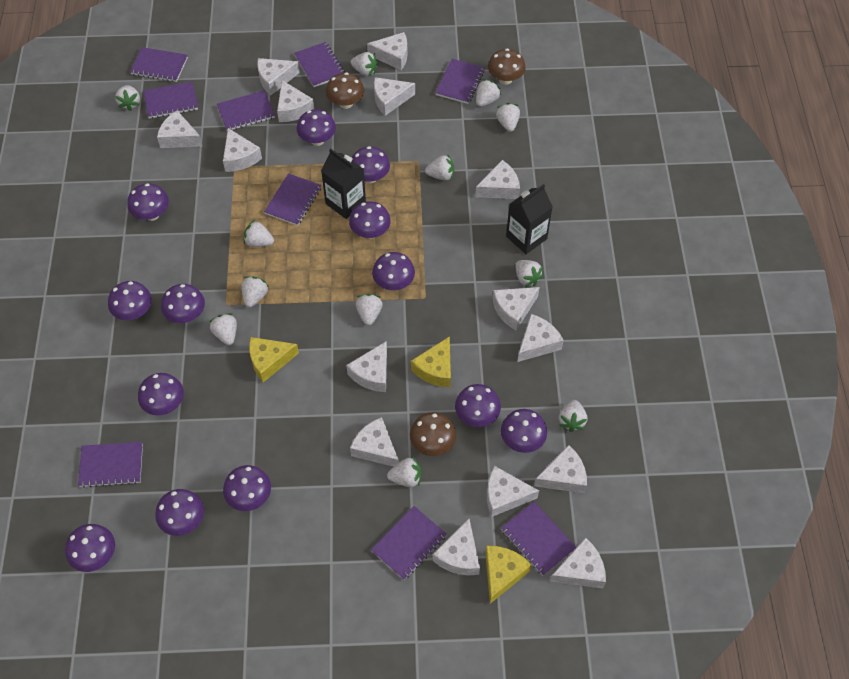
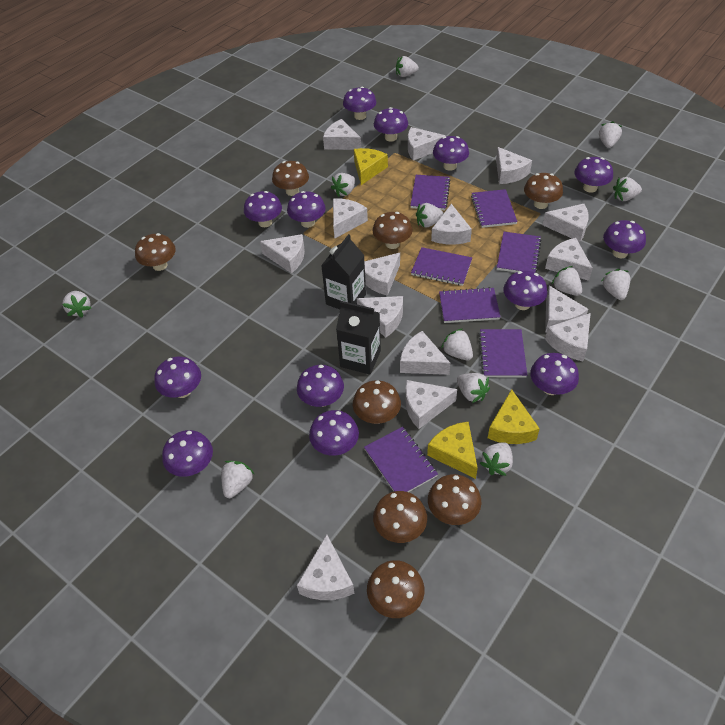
brown mushroom: [326,72,364,109] [410,412,456,456] [488,49,526,85] = 3 -> [135,233,176,271] [272,161,309,196] [353,380,401,424] [367,560,424,618] [373,212,412,249] [373,491,427,543] [428,474,481,525] [524,173,563,209] = 8
purple notebook: [78,442,143,488] [130,47,188,82] [144,82,198,119] [217,90,275,131] [264,173,322,226] [294,42,345,87] [371,506,447,580] [435,59,485,104] [501,502,577,576] = 9 -> [364,427,438,492] [410,175,451,210] [411,247,472,286] [439,287,501,323] [471,189,517,228] [479,329,527,377] [497,232,542,273] = 7

